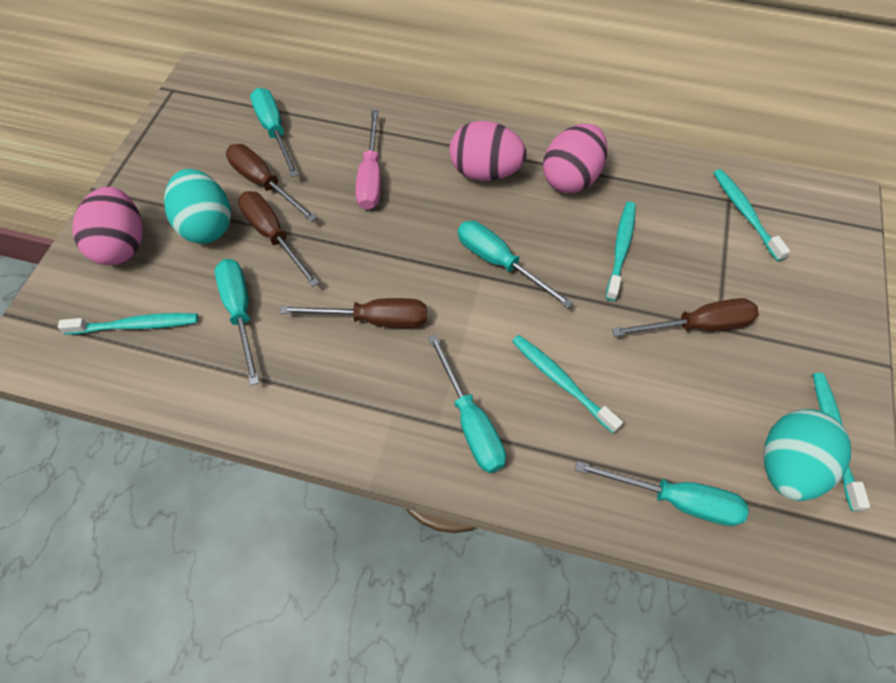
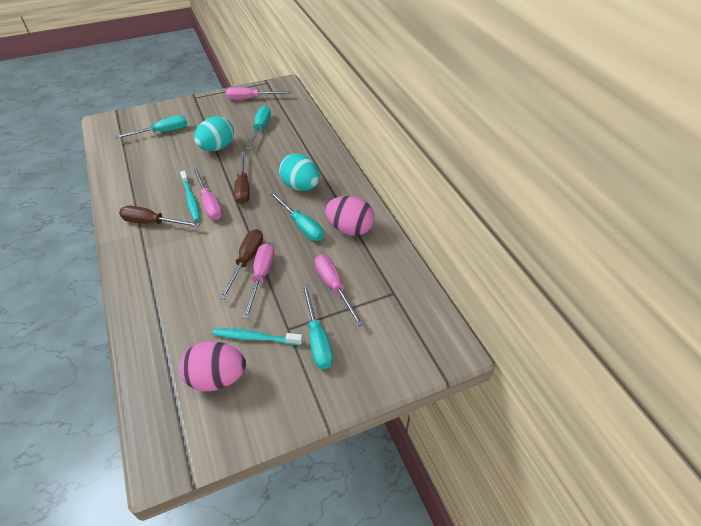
brown screwdriver: [226,144,317,222] [238,191,319,287] [280,298,427,328] [612,298,759,337] = 4 -> [119,206,200,227] [219,229,263,300] [234,152,250,204] = 3
pink egg: [72,187,143,265] [449,121,526,181] [543,123,607,193] = 3 -> [179,341,246,391] [325,196,375,236] = 2
pink screwdriver: [355,110,381,210] = 1 -> [193,168,222,220] [226,87,291,100] [243,243,275,319] [315,255,363,327] = 4
turquoise screwdriver: [215,259,260,385] [250,88,299,177] [428,334,506,473] [458,221,574,308] [575,461,749,526] = 5 -> [115,115,187,139] [246,106,271,150] [270,192,324,241] [302,284,333,369] = 4
turquoise toothbrush: [58,313,198,335] [512,335,623,433] [606,202,636,301] [714,169,790,261] [813,373,870,511] = 5 -> [180,171,200,221] [212,328,303,345] = 2

